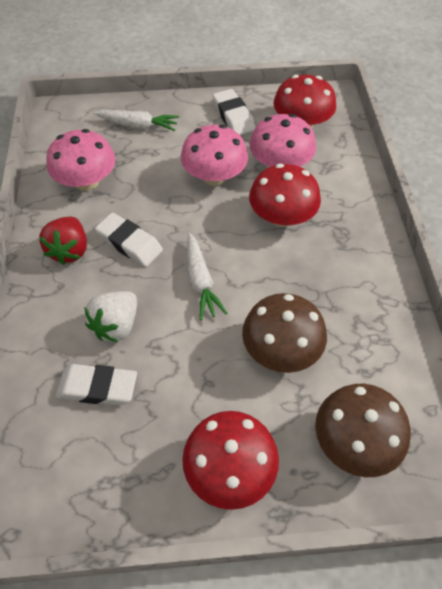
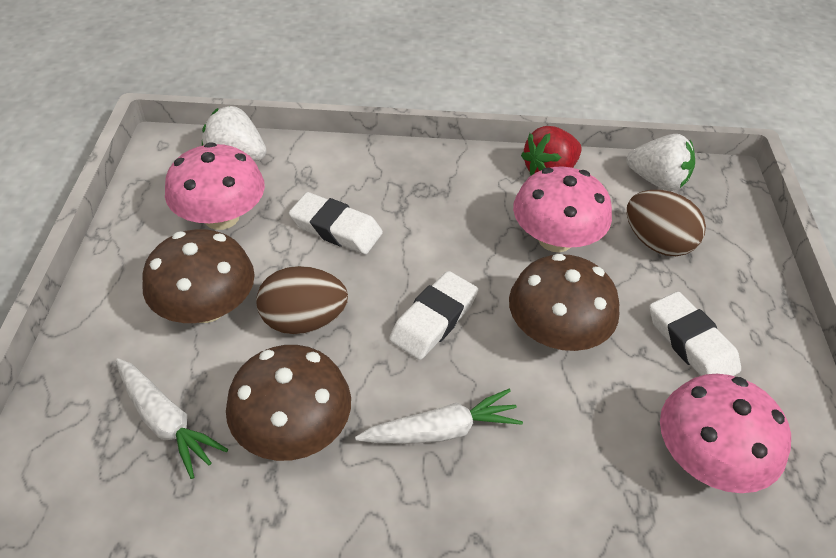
brown egg: none = 0 -> [256,266,348,334] [627,190,706,256] = 2
brown mushroom: [242,293,327,373] [315,384,411,477] = 2 -> [142,229,255,323] [226,345,351,461] [509,254,619,351] = 3
red mushroom: [182,411,279,510] [249,164,321,227] [273,74,336,128] = 3 -> none = 0
white strawberry: [84,291,137,343] = 1 -> [202,106,267,161] [626,134,695,191] = 2

